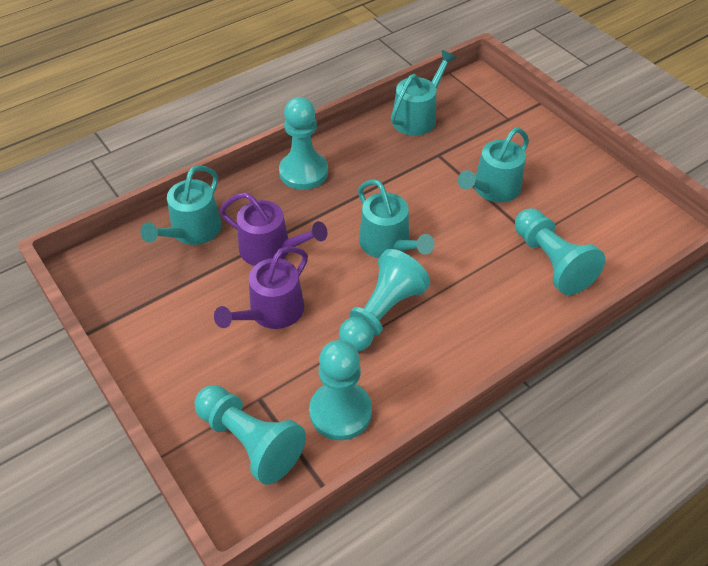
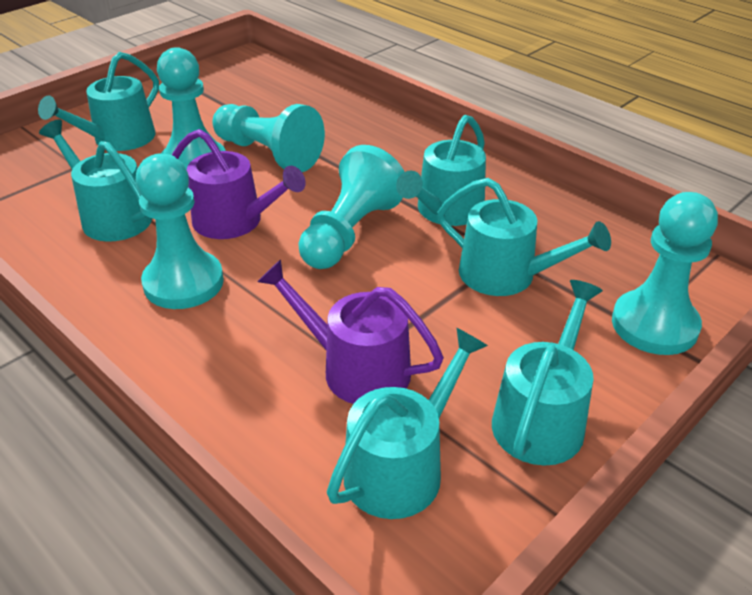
turquoise watering can: [140,165,222,245] [358,179,435,258] [391,50,456,136] [458,128,529,202] = 4 -> [38,52,159,151] [39,119,152,242] [327,328,488,519] [396,115,486,226] [437,178,611,296] [492,280,603,466] = 6

